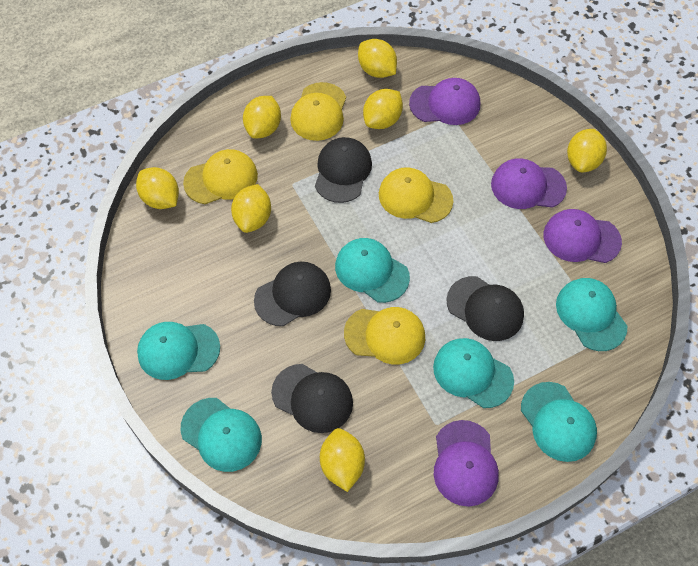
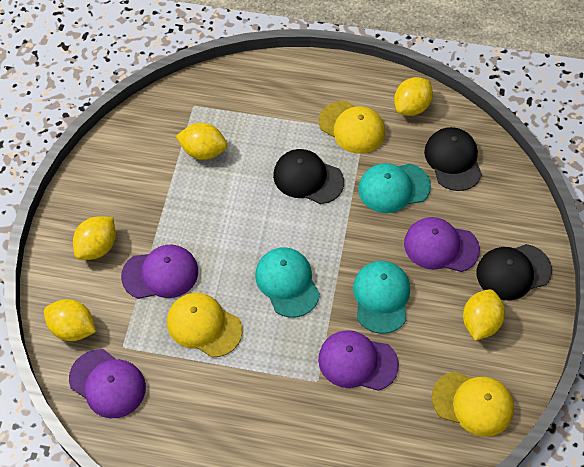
black cap: [254,262,331,326] [271,364,353,433] [315,137,372,203] [446,276,524,341] = 4 -> [273,149,344,204] [424,127,482,191] [476,244,552,301] = 3
turquoise cap: [137,322,220,380] [181,398,262,472] [335,238,410,303] [433,338,514,408] [521,382,597,462] [556,278,627,351] = 6 -> [255,247,320,318] [353,261,410,334] [358,163,431,213] = 3
yellow cap: [183,149,258,204] [290,82,346,141] [344,307,425,364] [379,167,454,223] = 4 -> [167,293,243,358] [319,101,385,154] [432,371,514,437] = 3
yellow lemon: [136,167,179,209] [231,184,271,233] [243,96,281,139] [320,428,365,492] [358,39,397,78] [363,89,403,129] [567,129,607,173] = 7 -> [44,299,96,341] [73,216,116,260] [176,123,227,160] [394,77,433,116] [463,289,505,341] = 5

